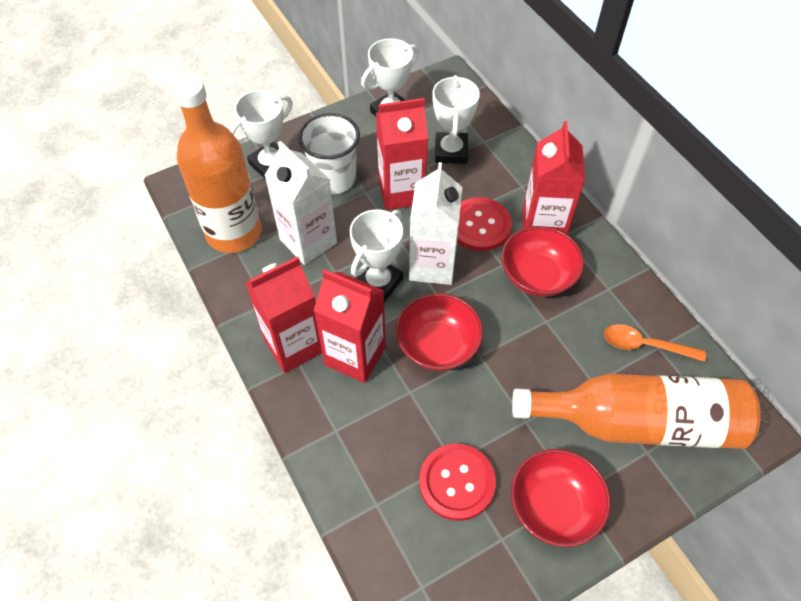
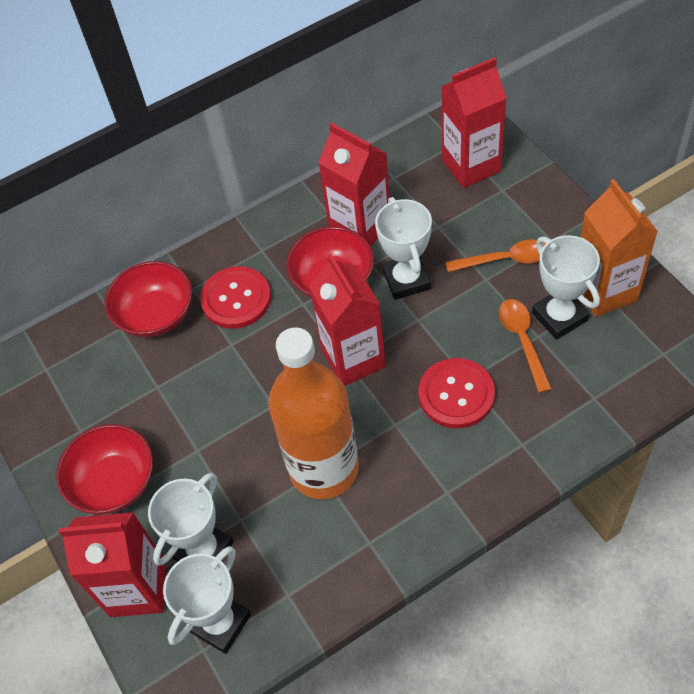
orange bottle: [172,75,262,253] [512,374,761,449] = 2 -> [268,327,359,499] = 1
orange carton: none = 0 -> [581,179,658,317] = 1
orange spoon: [604,324,706,362] = 1 -> [446,240,545,272] [499,299,552,393] = 2
white carton: [265,141,337,265] [409,162,462,285] = 2 -> none = 0
white cup: [298,113,360,194] = 1 -> none = 0

